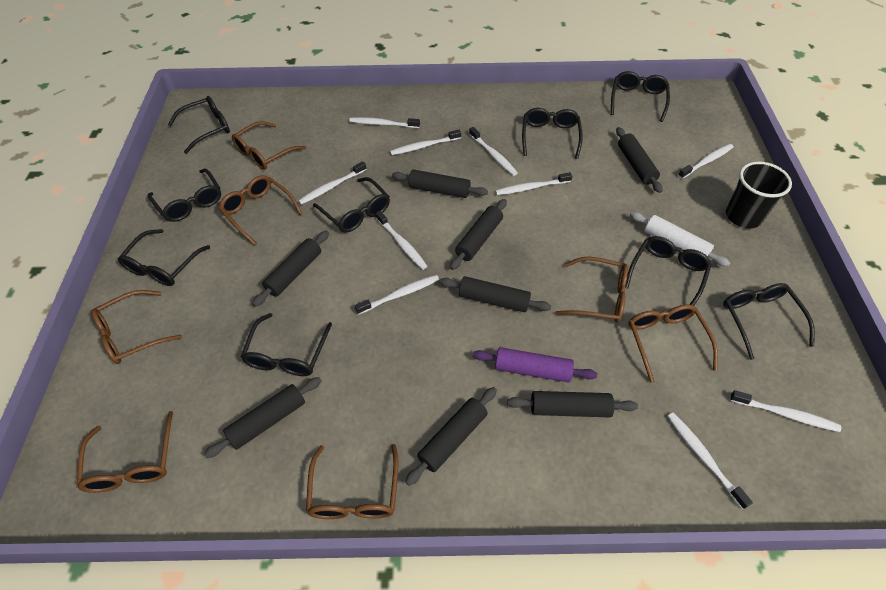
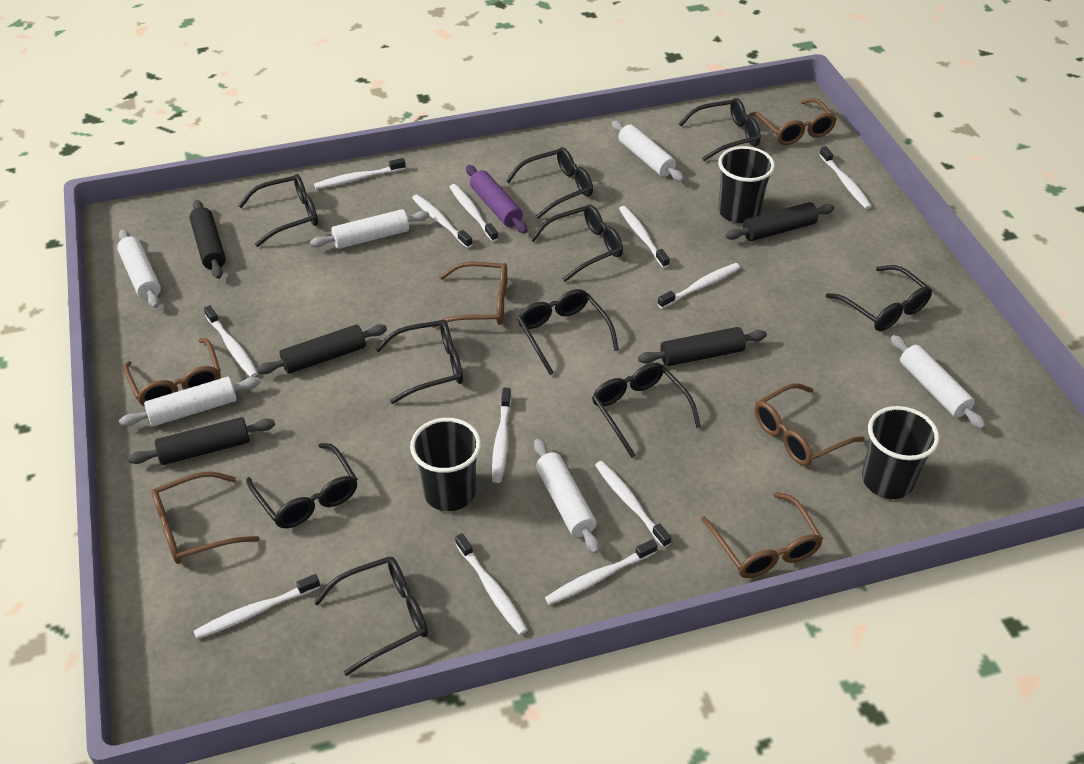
black cup: [726,162,792,228] = 1 -> [410,418,481,511] [718,146,775,223] [862,406,940,499] = 3
black glasses: [118,229,210,286] [148,168,221,222] [168,96,230,154] [241,313,332,376] [313,177,390,233] [522,108,583,159] [611,71,670,122] [625,236,712,306] [723,283,815,360] = 9 -> [238,174,318,247] [246,443,357,528] [314,557,428,676] [376,320,463,404] [506,147,593,219] [517,289,619,375] [530,204,623,282] [592,363,701,458] [679,98,761,161] [826,265,932,331] = 10
black rolling pin: [204,377,321,458] [253,231,329,307] [392,169,488,198] [405,387,497,486] [440,276,551,312] [450,199,507,270] [507,391,638,417] [616,127,663,193] = 8 -> [128,417,275,465] [190,200,226,279] [257,324,387,374] [638,327,767,366] [725,202,835,241] = 5
brown glasses: [76,411,173,493] [91,290,182,364] [219,175,303,245] [232,121,307,170] [306,444,399,519] [556,256,628,323] [628,304,718,383] = 7 -> [123,338,221,407] [151,472,259,564] [432,262,507,328] [701,492,823,578] [749,98,837,145] [755,383,865,466] = 6
white rolling pin: [630,212,730,267] = 1 -> [117,229,161,308] [119,377,261,426] [310,209,429,249] [534,439,600,554] [612,121,684,182] [891,335,986,429] = 6
white toothbrush: [298,161,367,205] [349,117,420,128] [355,275,439,315] [375,211,428,270] [390,129,461,155] [469,127,518,176] [495,172,572,195] [667,413,753,509] [678,144,734,179] [730,390,841,432] = 10 -> [194,574,320,639] [204,305,258,377] [314,158,406,189] [412,195,473,248] [450,184,498,242] [455,533,528,635] [492,388,511,483] [545,539,657,605] [595,461,671,548] [619,206,670,268] [658,263,740,309] [819,146,872,209] = 12

